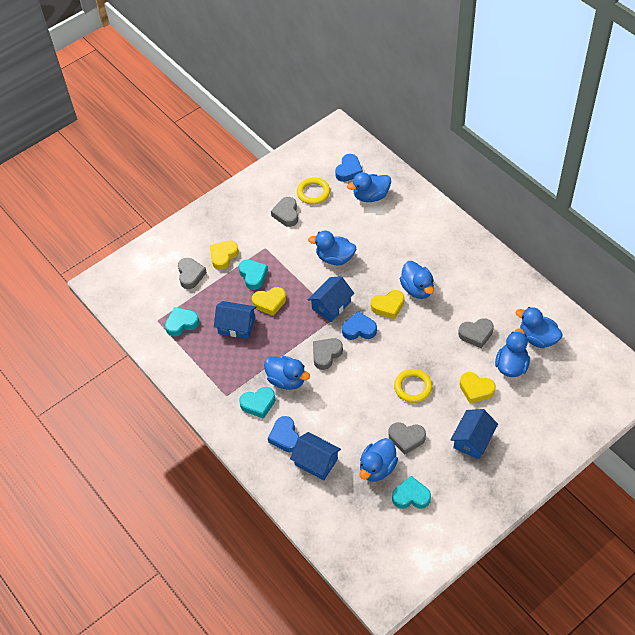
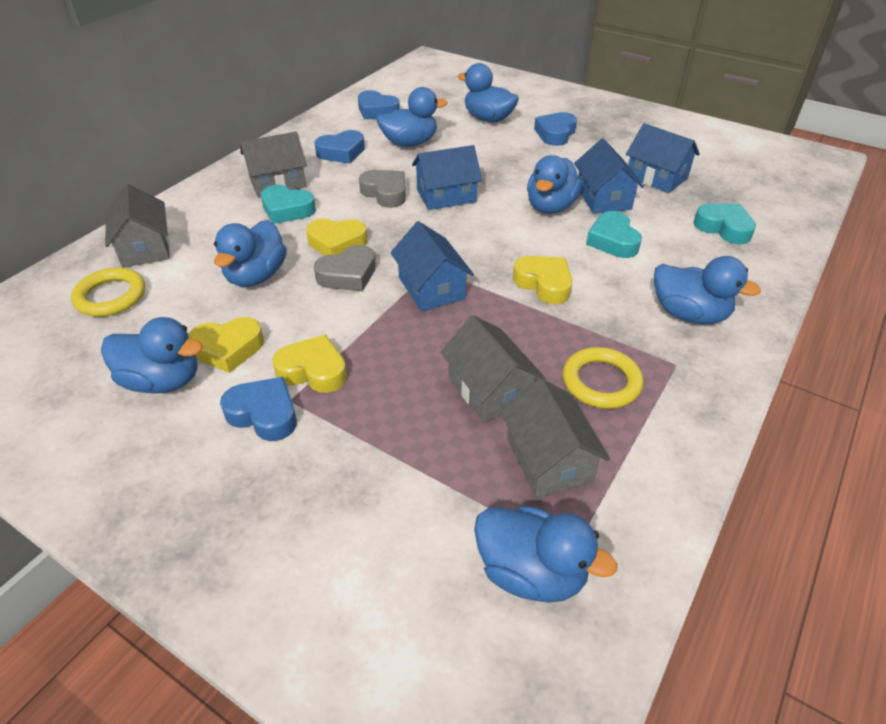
blue heart: [268,416,299,452] [335,154,363,182] [342,311,377,340] = 3 -> [220,377,297,441] [314,130,365,163] [358,90,400,119] [534,112,577,146] = 4
grey heart: [178,258,207,289] [271,197,298,227] [313,338,343,370] [389,422,426,455] [458,318,494,348] = 5 -> [314,245,376,291] [359,170,406,208] = 2
grey house: none = 0 -> [105,184,170,268] [240,132,307,197] [441,315,544,423] [501,378,610,498] = 4
turquoise heart: [165,307,199,337] [239,259,268,290] [239,387,276,419] [392,476,431,509] = 4 -> [261,184,316,224] [586,211,642,258] [694,203,756,244] = 3

